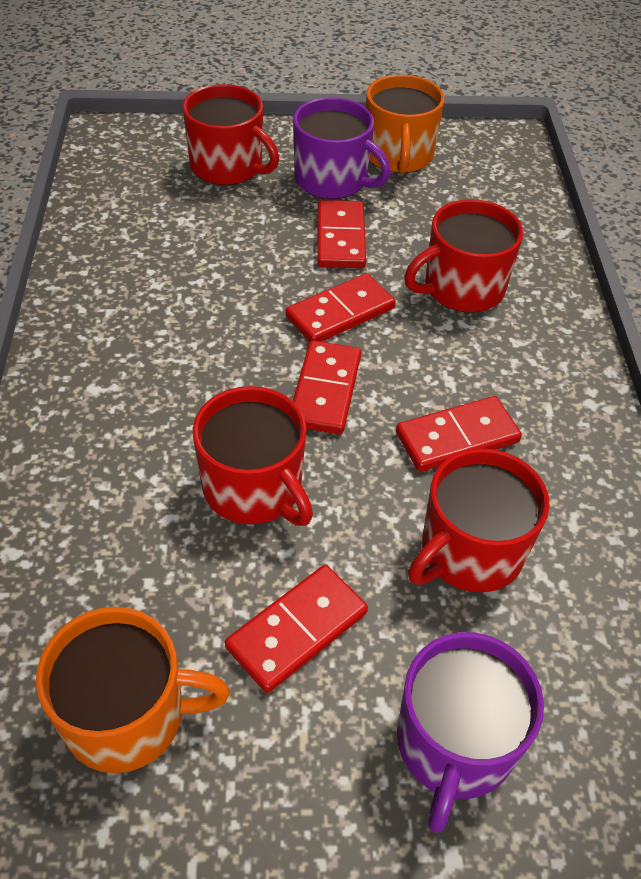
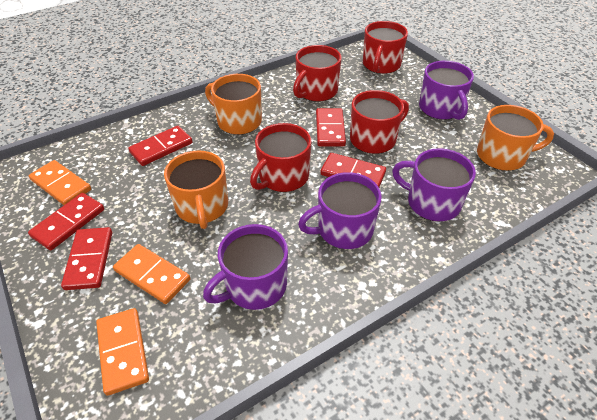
orange domino: none = 0 -> [29,160,91,205] [96,308,149,396] [113,244,190,304] = 3
orange mug: [36,607,230,773] [366,75,445,174] = 2 -> [164,150,228,229] [205,74,262,135] [477,105,554,171] = 3
purple mug: [293,97,391,199] [397,632,544,833] = 2 -> [203,224,288,310] [298,172,382,249] [392,148,476,222] [419,61,474,120] = 4

